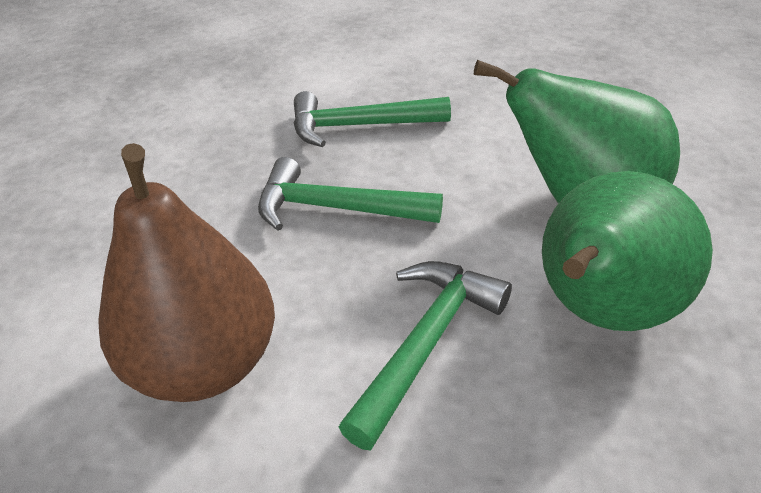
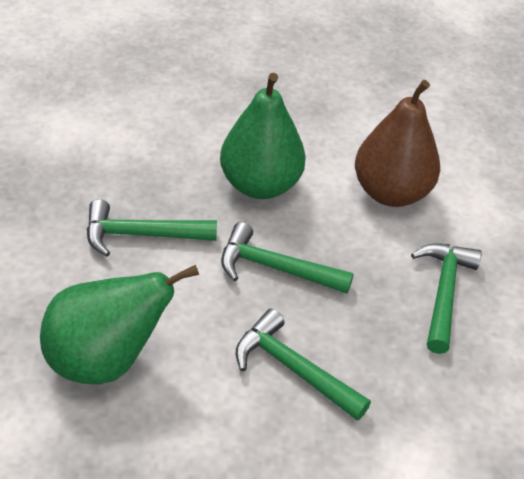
green hammer: [258,157,443,231] [293,91,451,147] [339,261,512,450] = 3 -> [87,199,217,257] [221,222,354,294] [236,309,371,421] [411,243,482,354] = 4

